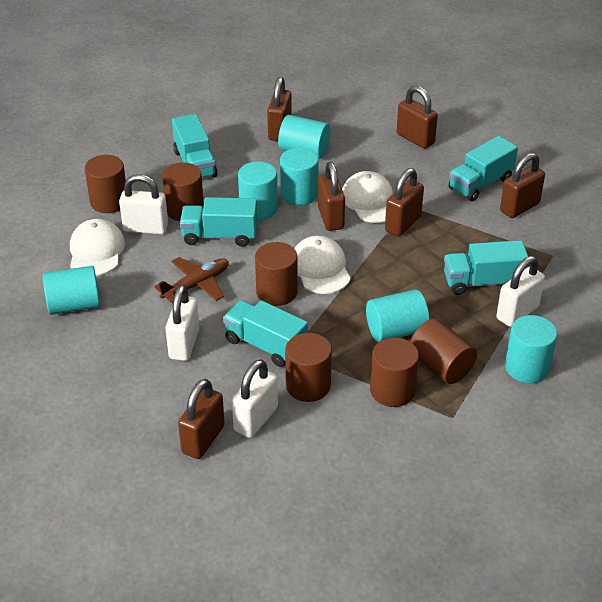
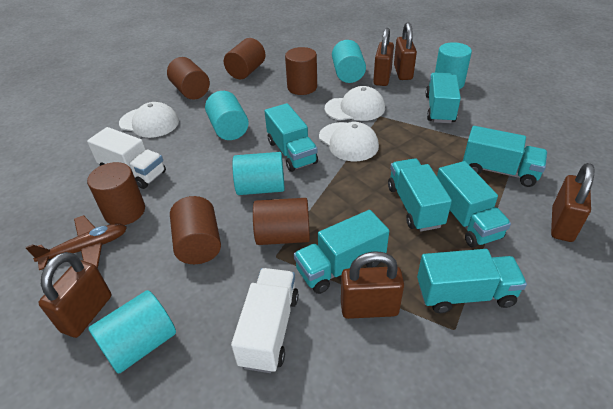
brown padlock: [178,379,225,459] [267,77,292,141] [318,162,345,231] [385,168,424,236] [397,86,438,149] [500,153,545,218] = 6 -> [39,252,111,338] [341,251,404,319] [373,28,394,86] [394,22,417,80] [551,163,595,242] = 5
turquoise cylinder: [43,266,100,315] [238,161,278,221] [278,115,330,159] [280,148,319,206] [366,289,429,342] [505,315,557,383] = 6 -> [88,290,176,374] [205,91,249,140] [232,152,285,195] [332,40,366,83] [435,42,472,89] = 5
turquoise truck: [172,114,218,178] [180,197,257,247] [223,300,308,367] [444,240,528,295] [449,136,518,202] = 5 -> [265,103,318,172] [294,210,389,294] [388,158,452,232] [417,249,527,313] [425,73,461,123] [437,161,511,248] [463,126,547,187] = 7
white padlock: [119,174,168,234] [165,285,200,361] [232,359,278,438] [496,256,545,327] = 4 -> none = 0
white truck: none = 0 -> [87,127,166,189] [231,268,299,373] = 2

